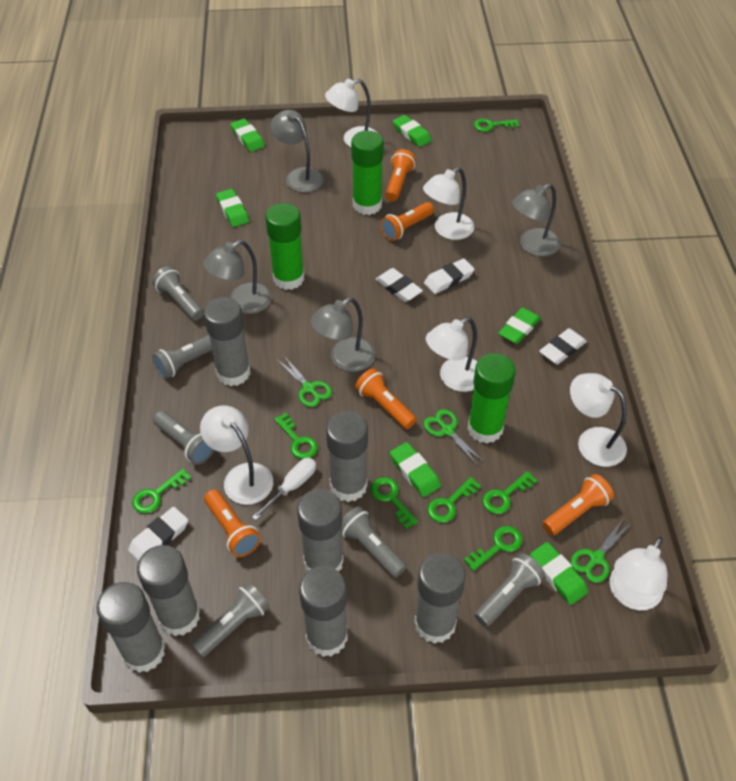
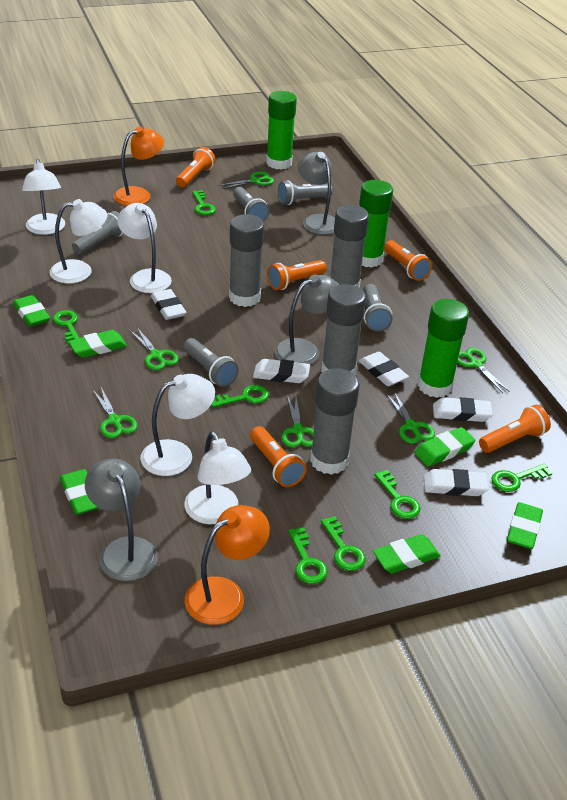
green scissors: [277,355,332,407] [423,409,485,466] [571,519,630,583] = 3 -> [92,387,137,438] [130,327,179,370] [219,171,274,189] [282,395,314,448] [386,392,435,444] [457,348,510,393] = 6
grey flashlight: [152,266,204,321] [152,335,212,379] [153,411,214,464] [191,582,270,657] [341,506,407,578] [475,553,545,627] = 6 -> [72,211,123,254] [183,338,239,387] [233,187,269,222] [278,180,333,205] [363,284,392,331] = 5
grey glue stick: [96,582,166,673] [137,545,200,636] [203,297,251,386] [297,489,344,571] [299,566,348,657] [326,411,368,502] [414,553,466,644] = 7 -> [229,214,264,307] [310,368,360,475] [321,284,366,375] [330,205,369,288] = 4
grey lamp: [203,240,272,314] [270,110,324,192] [310,297,375,372] [512,183,561,256] = 4 -> [85,459,157,581] [274,274,339,364] [298,152,335,235] = 3
orange lamp: none = 0 -> [113,127,164,206] [185,505,270,625] = 2
white eraser: [128,507,188,561] [375,268,423,302] [424,258,475,294] [539,328,587,364] = 4 -> [151,289,187,320] [253,359,310,383] [359,352,409,386] [424,469,489,496] [433,397,493,422] = 5
white lamp: [200,405,273,505] [325,79,376,147] [423,167,474,240] [426,317,478,392] [570,373,627,467] [610,537,667,610] = 6 -> [22,159,65,235] [50,199,107,284] [117,203,172,293] [141,374,215,476] [184,431,251,524] = 5
white screwdriver: [252,458,316,520] = 1 -> none = 0

